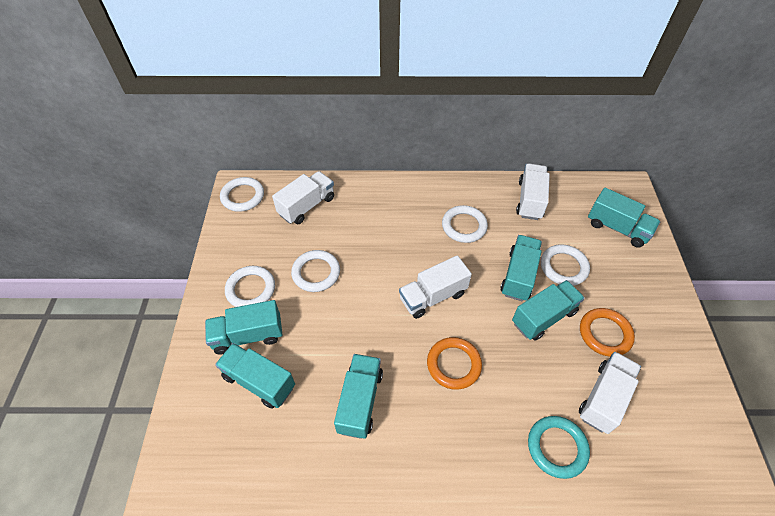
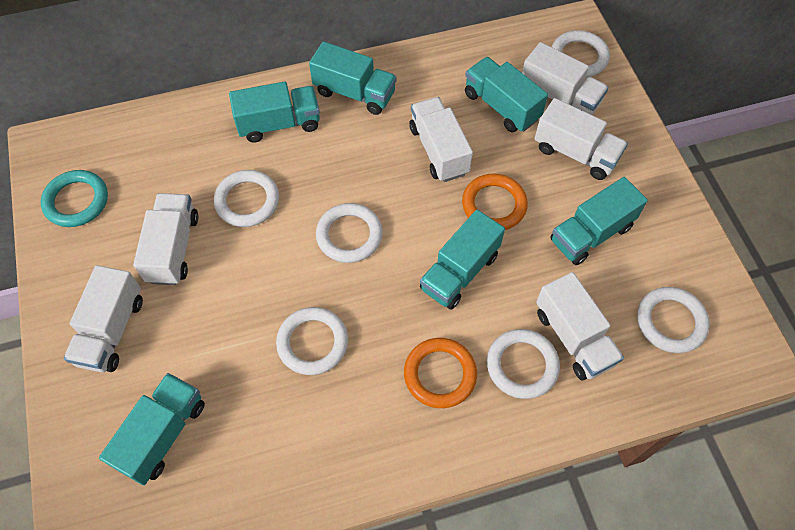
white ring: [220,177,264,212] [225,266,275,307] [291,250,340,292] [442,205,488,243] [541,244,590,286] = 5 -> [214,170,279,227] [276,307,348,375] [316,203,383,263] [487,329,560,399] [552,30,610,78] [637,287,710,353] = 6
white truck: [272,171,334,224] [399,255,472,319] [516,163,550,220] [579,352,641,434] = 4 -> [64,265,143,372] [133,193,199,285] [409,97,473,182] [522,42,609,115] [534,98,628,180] [536,272,624,380] = 6

